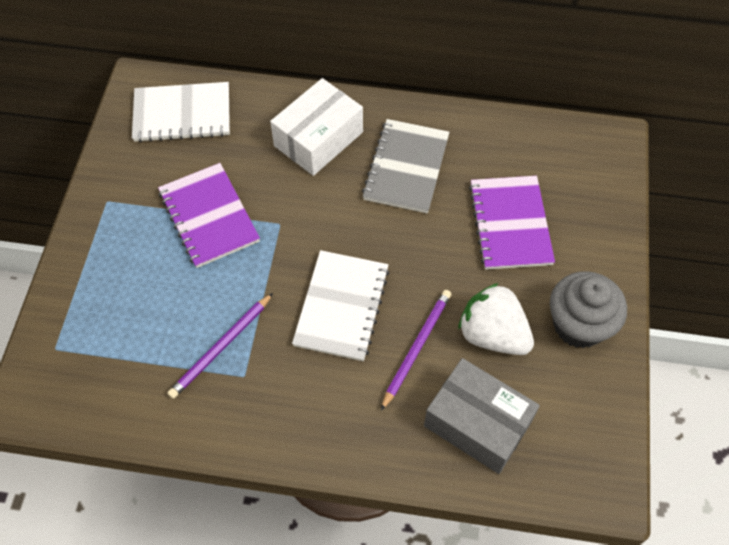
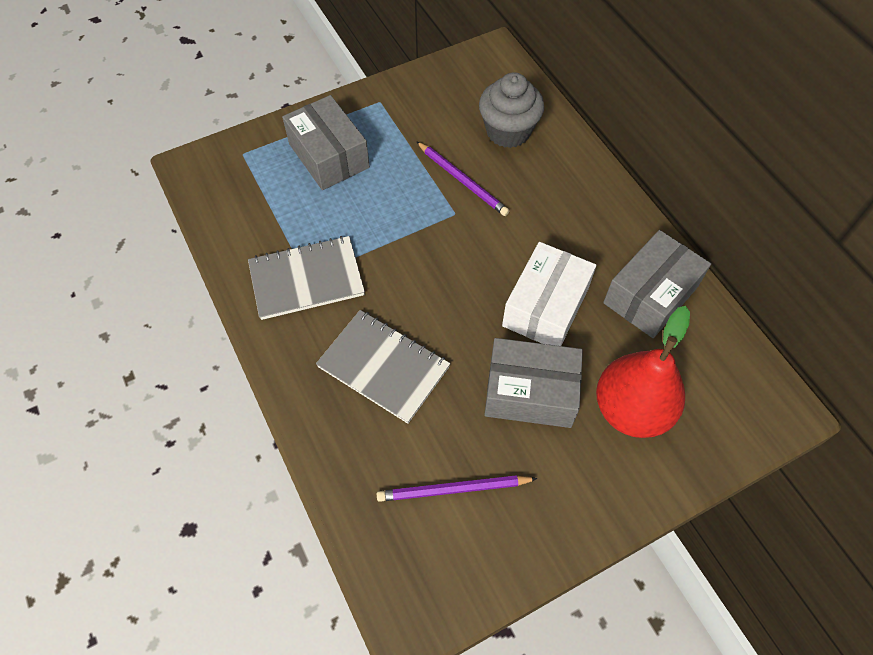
grey box: [424,358,540,474] = 1 -> [282,95,370,190] [484,338,583,428] [603,230,711,338] = 3
grey notebook: [362,119,450,213] = 1 -> [248,236,365,320] [316,310,450,424] = 2
purple notebook: [158,163,260,268] [469,176,555,270] = 2 -> none = 0
red pear: none = 0 -> [596,306,690,438] = 1
white notebook: [132,82,230,142] [292,250,389,361] = 2 -> none = 0
white strawberry: [458,283,534,355] = 1 -> none = 0

